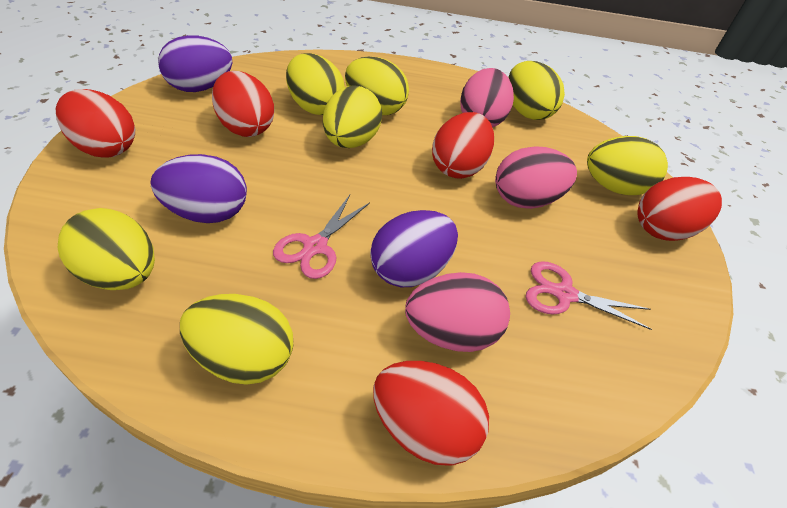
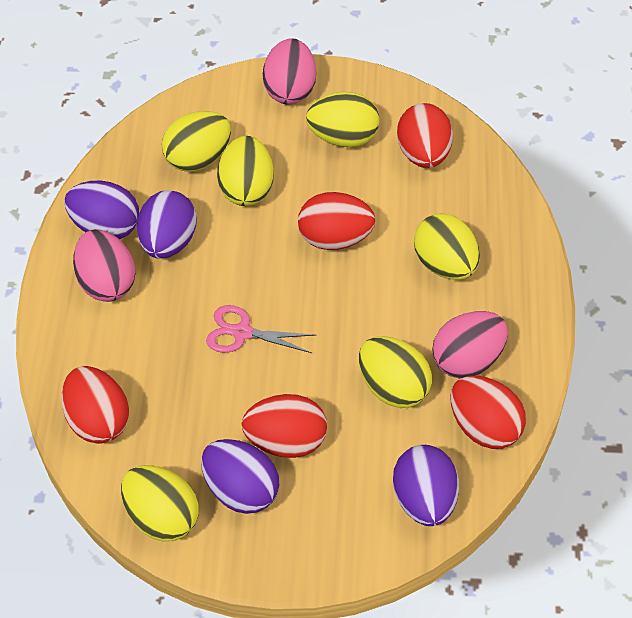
pink scissors: [273,195,370,279] [526,261,652,330] = 2 -> [206,305,315,353] = 1
purple egg: [151,154,247,223] [158,35,232,92] [370,210,458,287] = 3 -> [64,181,139,239] [137,190,197,259] [201,439,279,514] [393,445,459,526] = 4
yellow egg: [58,208,155,290] [180,294,293,385] [286,53,345,115] [323,85,382,148] [345,57,409,115] [508,61,565,120] [587,136,668,195] = 7 -> [121,465,199,542] [162,111,231,172] [217,136,274,206] [306,92,379,147] [359,336,432,408] [414,213,480,280] = 6

